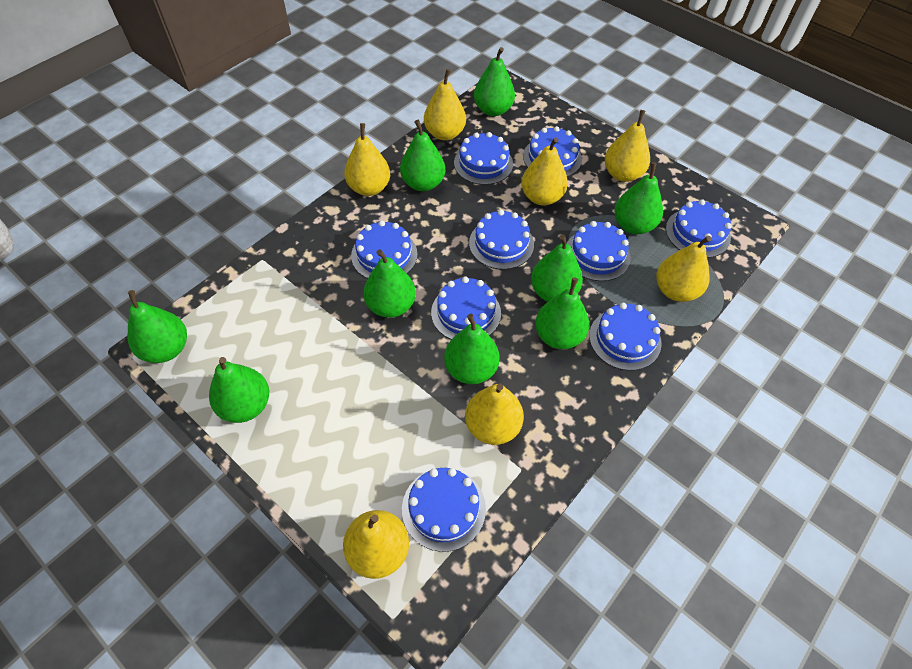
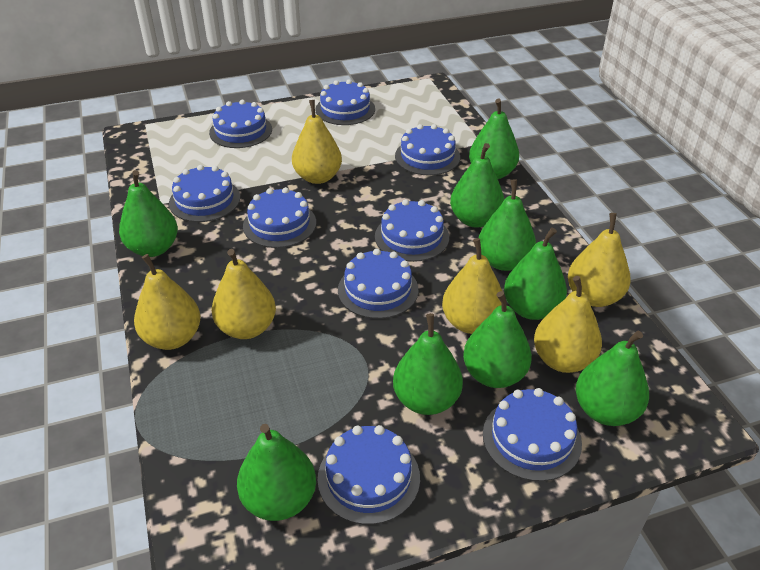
yellow pear: [343,510,409,579] [344,123,390,196] [424,69,466,140] [465,383,524,445] [521,137,568,206] [605,110,650,182] [656,236,712,302] = 7 -> [134,254,201,350] [211,249,276,339] [292,100,342,184] [442,238,502,334] [534,276,602,373] [568,213,631,307] = 6

